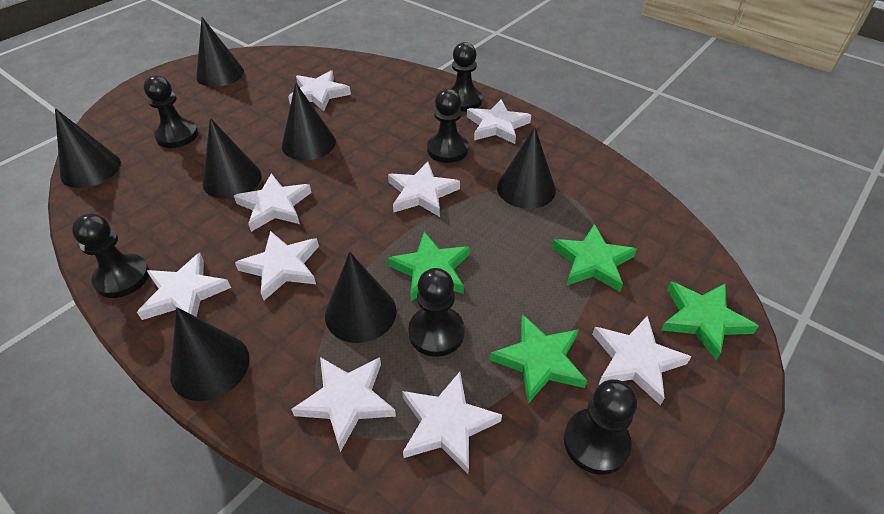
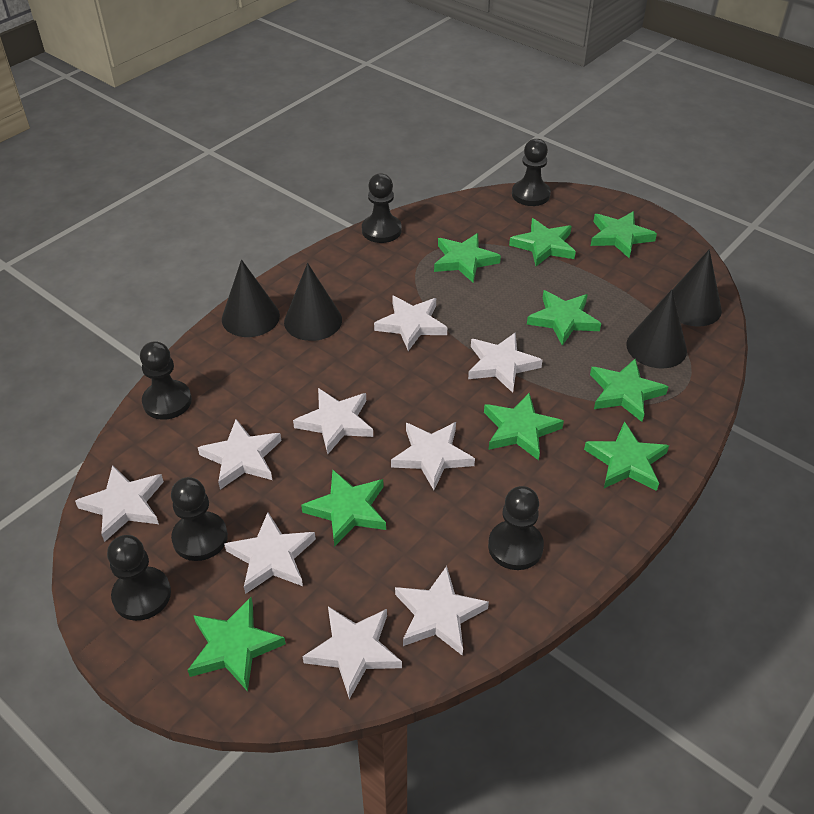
black cone: [55,108,121,188] [170,307,250,401] [196,17,244,87] [203,118,262,199] [282,83,336,160] [325,252,397,343] [497,127,556,209] = 7 -> [222,259,280,337] [284,263,342,341] [626,290,687,369] [672,249,722,326] = 4
green star: [388,232,470,301] [490,314,587,404] [552,224,637,292] [661,282,759,360] = 4 -> [188,597,286,692] [301,470,386,547] [434,233,501,283] [484,393,564,460] [509,218,576,266] [527,290,601,346] [584,421,669,491] [590,358,668,422] [591,211,657,258] = 9

